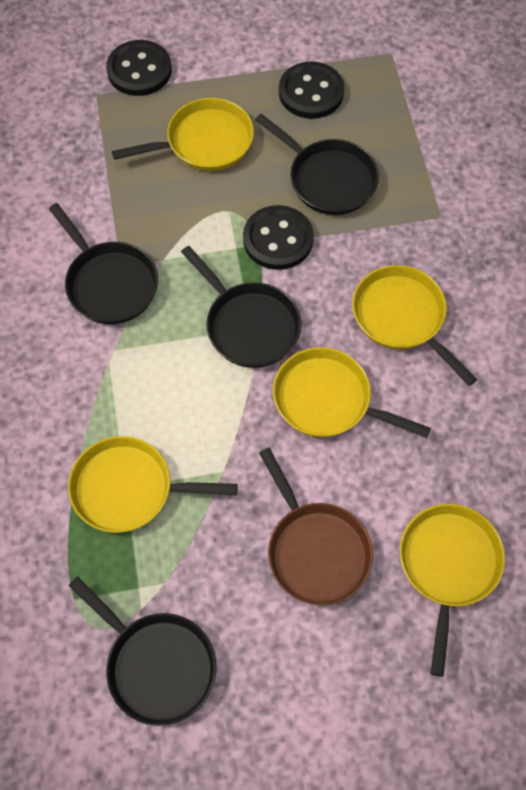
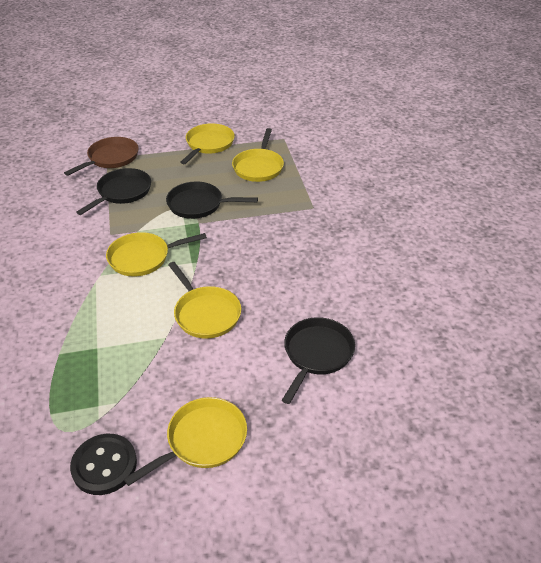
black button: [106,40,172,96] [243,205,314,270] [279,61,345,119] = 3 -> [70,434,137,495] = 1
black pan: [49,203,158,324] [69,577,216,726] [181,246,302,368] [255,114,379,215] = 4 -> [76,168,151,215] [166,181,258,219] [282,317,355,404] = 3

